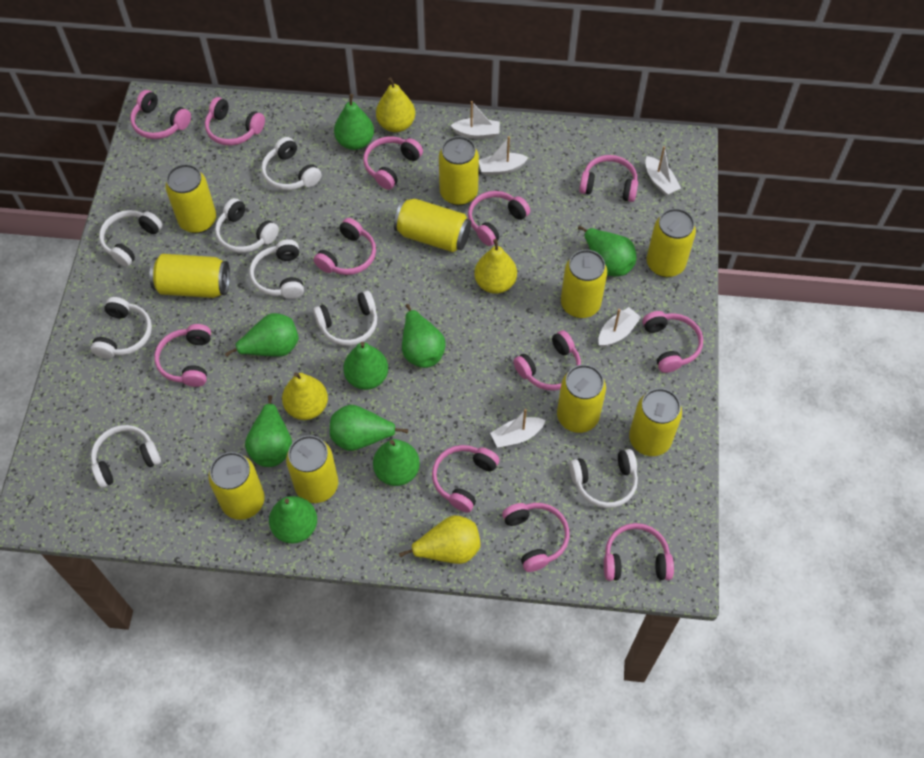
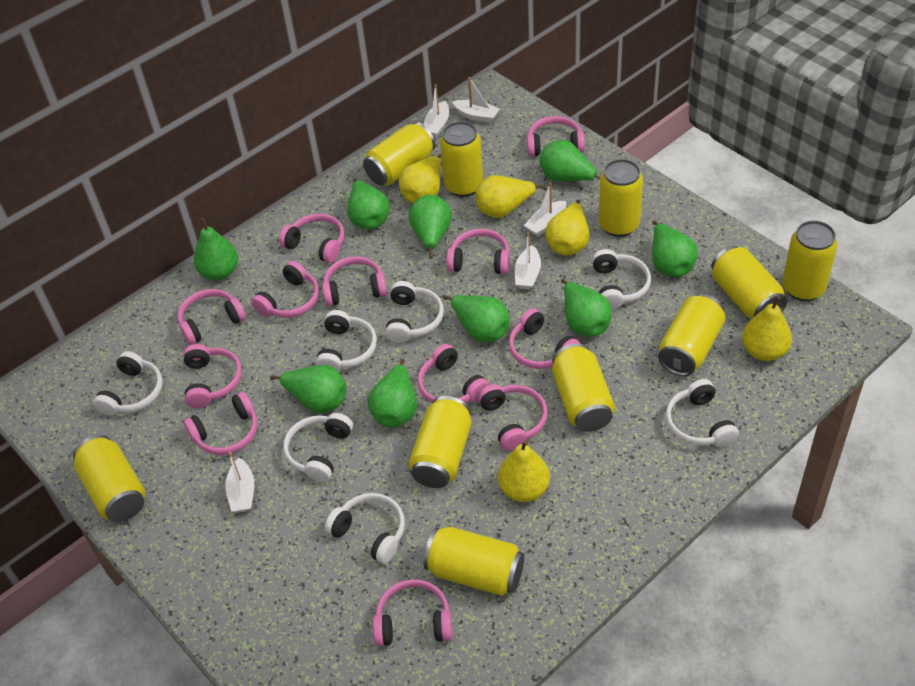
white headphones: [91,297,152,359] [91,425,161,488] [99,210,163,267] [215,198,279,253] [249,239,304,299] [261,137,321,190] [313,291,377,346] [569,449,638,508] = 8 -> [93,351,163,416] [283,413,353,482] [315,310,377,371] [325,493,405,564] [385,281,444,343] [592,249,651,310] [666,379,739,447] = 7
yellow pear: [282,372,328,420] [376,77,415,132] [399,515,481,564] [474,239,517,294] = 4 -> [399,154,441,203] [475,175,546,218] [498,440,550,502] [545,199,589,255] [742,296,792,361] = 5

